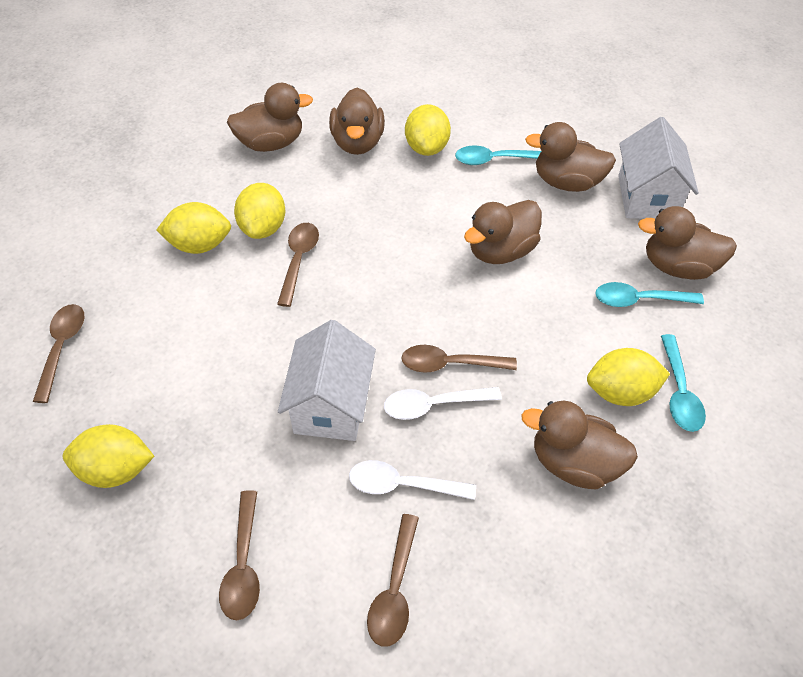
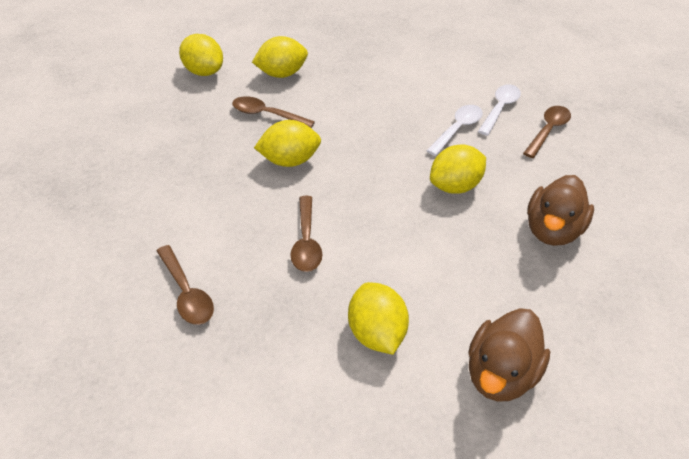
brown duck: [227,83,313,152] [329,88,385,155] [464,200,542,264] [521,401,638,490] [525,122,616,192] [638,206,737,280] = 6 -> [468,308,550,402] [527,175,594,246] = 2
brown spoon: [33,304,85,403] [219,490,260,620] [277,223,319,307] [367,514,419,647] [402,345,517,373] = 5 -> [157,245,214,325] [232,96,315,128] [291,196,322,272] [523,106,571,158] = 4
turquoise spoon: [455,146,542,165] [596,282,704,307] [661,334,706,432] = 3 -> none = 0
white house: [278,320,376,441] [618,117,699,219] = 2 -> none = 0

